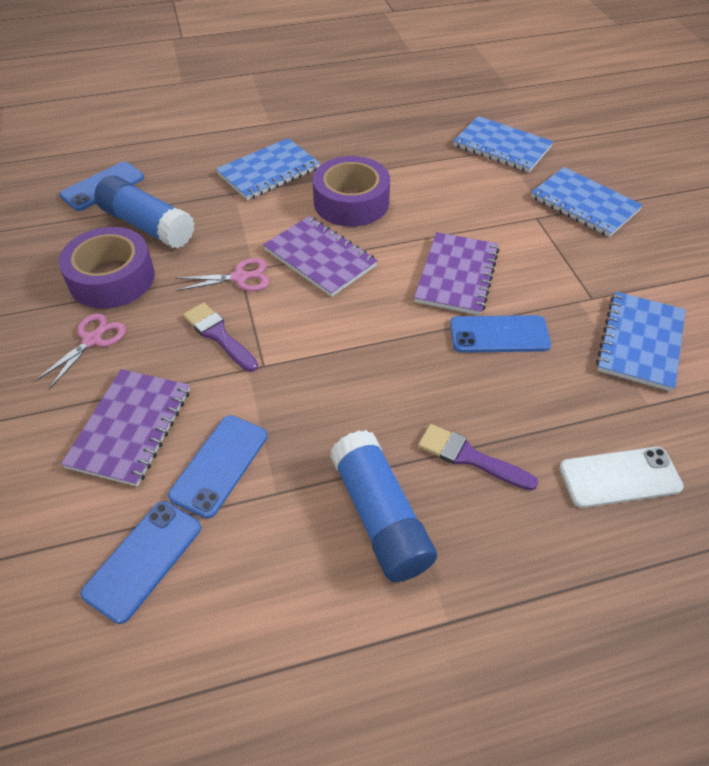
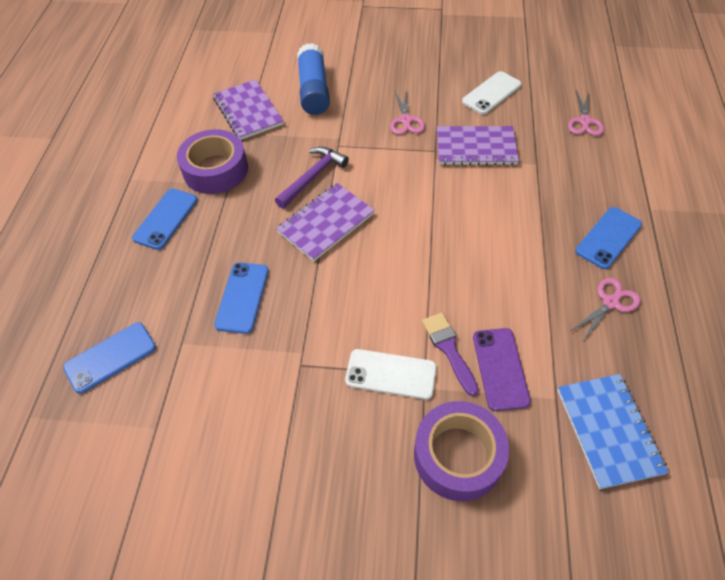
blue glue stick: [94,176,195,249] [330,430,437,582] = 2 -> [297,43,330,115] = 1
blue notebook: [216,138,320,200] [453,116,553,172] [531,167,643,237] [596,292,686,392] = 4 -> [557,374,669,489] = 1
pink scissors: [34,313,126,389] [176,258,269,291] = 2 -> [390,90,425,135] [568,90,604,136] [571,278,641,341] = 3
purple brush: [183,302,258,372] [418,424,538,491] = 2 -> [422,313,479,396] = 1
purple hammer: none = 0 -> [275,147,349,208] = 1
purple phone: none = 0 -> [473,328,531,411] = 1
white phone: [559,447,684,508] = 1 -> [345,349,437,399] [462,71,522,115] = 2

